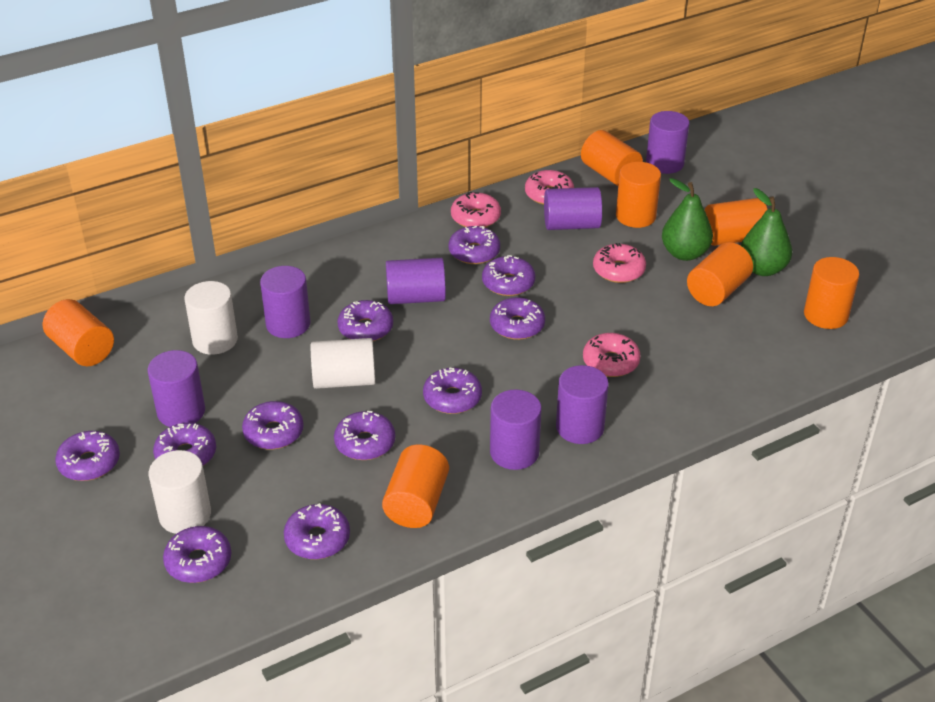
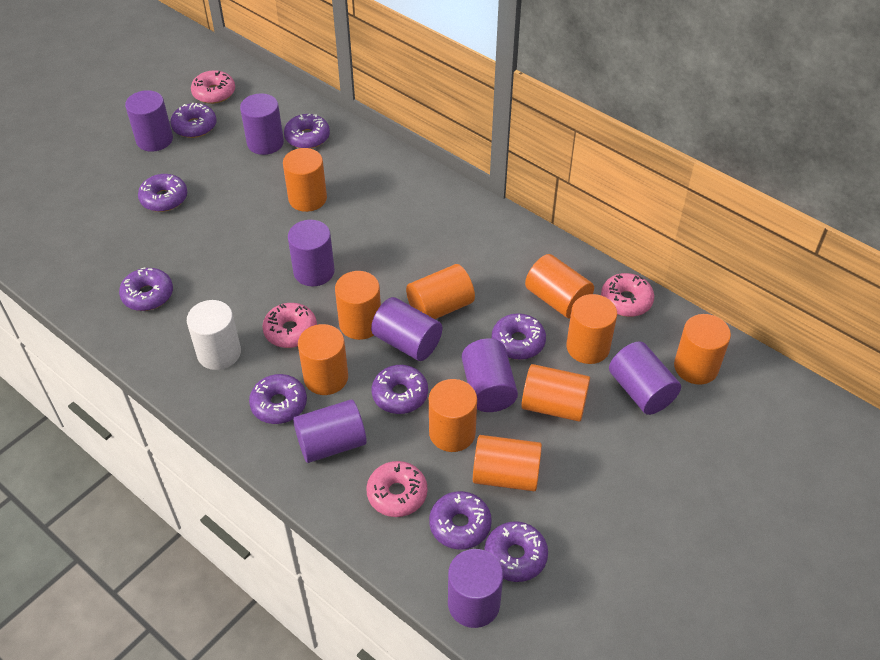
green pear: [662,178,713,261] [741,188,792,276] = 2 -> none = 0
orange cylinder: [43,299,114,366] [382,445,449,528] [581,130,643,186] [616,162,661,228] [687,242,753,306] [705,198,768,246] [804,257,859,329] = 7 -> [283,148,327,212] [298,324,348,395] [335,271,381,340] [406,264,475,319] [429,379,477,452] [473,435,542,491] [521,364,590,422] [525,254,594,318] [566,294,617,364] [674,314,731,385] = 10
purple cylinder: [148,350,205,427] [260,266,310,338] [386,258,446,304] [490,389,542,470] [544,187,602,230] [556,365,609,444] [646,111,690,174] = 7 -> [125,90,173,152] [240,93,284,155] [288,220,335,286] [293,400,367,463] [371,297,442,361] [448,549,503,628] [462,338,518,412] [609,341,681,415] = 8
purple donut: [55,431,120,481] [153,423,216,466] [163,526,231,583] [242,401,304,449] [284,503,350,559] [334,411,395,460] [337,300,393,341] [423,367,482,414] [448,226,500,264] [482,255,536,296] [490,297,545,340] = 11 -> [119,267,173,311] [138,174,187,212] [170,103,216,138] [249,374,307,424] [284,114,330,149] [372,365,428,414] [429,491,492,550] [484,521,548,582] [492,313,546,360] = 9
white cylinder: [149,450,211,534] [184,281,238,355] [311,338,375,389] = 3 -> [187,300,241,370] = 1

